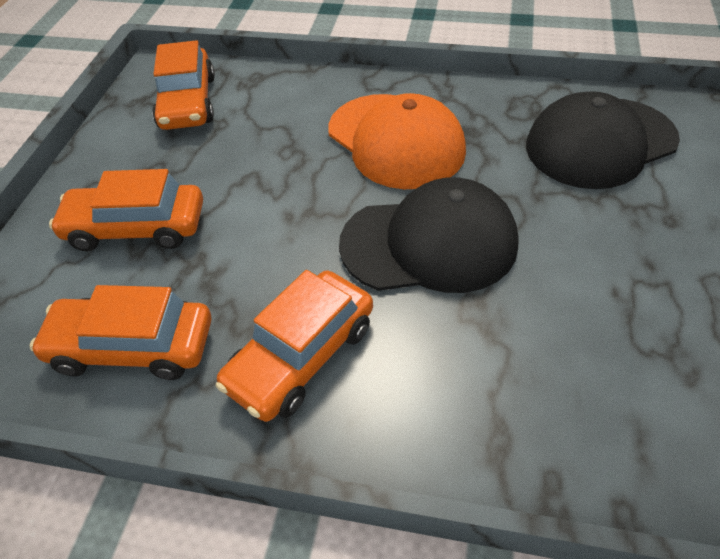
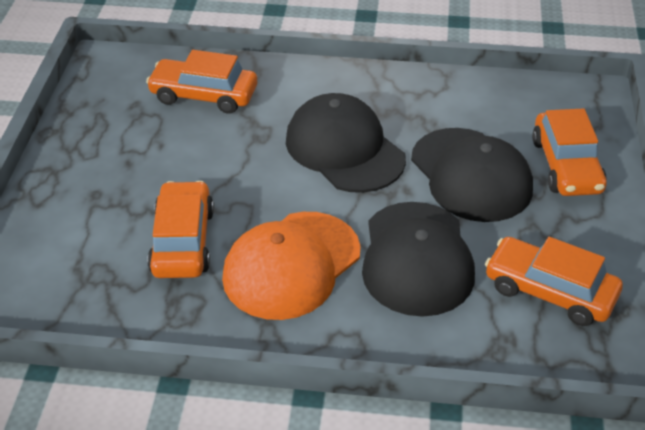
black cap: [339,178,518,293] [526,91,680,189] = 2 -> [286,93,406,193] [362,202,475,317] [411,128,533,222] = 3

